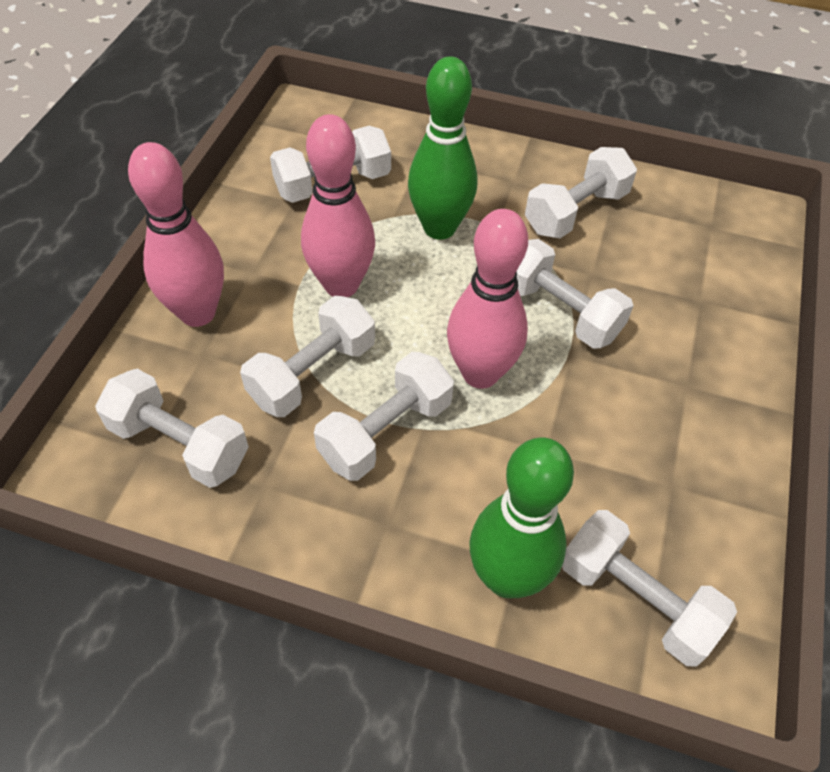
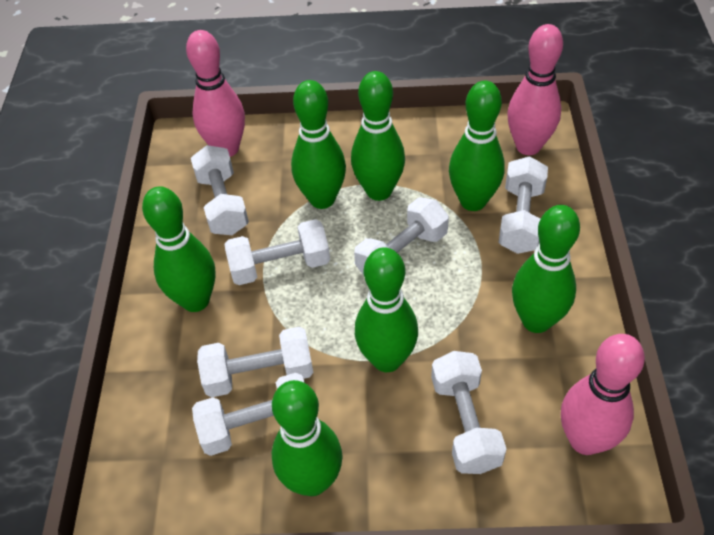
green bowling pin: [408,56,477,240] [469,437,574,598] = 2 -> [142,186,216,312] [272,380,343,496] [291,80,346,209] [351,71,405,201] [355,247,418,372] [449,81,505,211] [512,205,580,333] = 7

